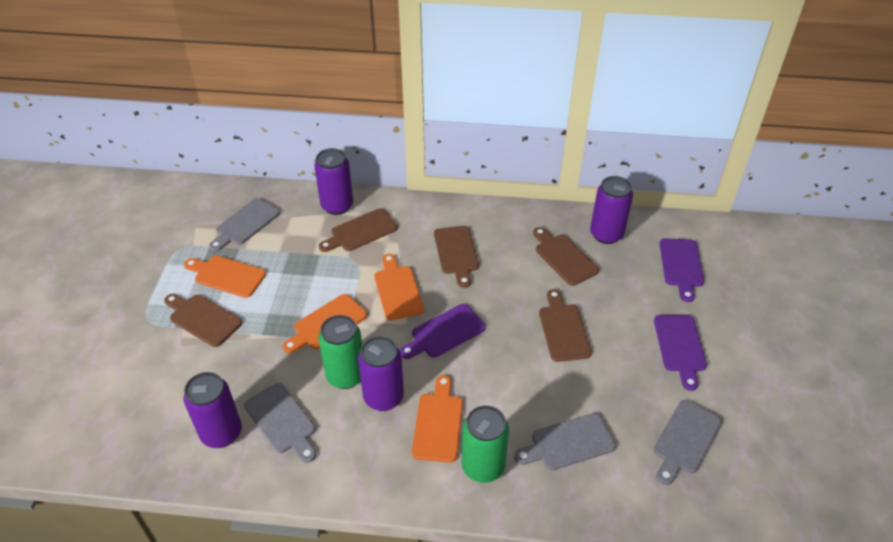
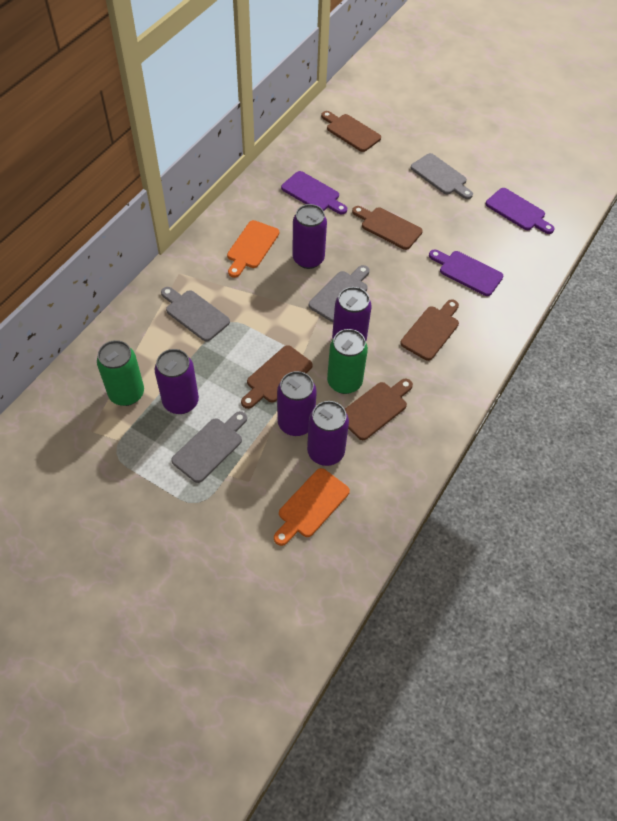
orange cutting board: [184,256,266,298] [283,294,367,353] [375,254,424,320] [412,375,463,463] = 4 -> [227,220,279,278] [274,468,350,546] = 2
purple can: [184,372,242,448] [314,148,353,215] [358,336,404,411] [590,176,633,244] = 4 -> [154,349,199,414] [277,371,317,436] [292,204,327,269] [307,401,349,466] [332,287,372,341] = 5

